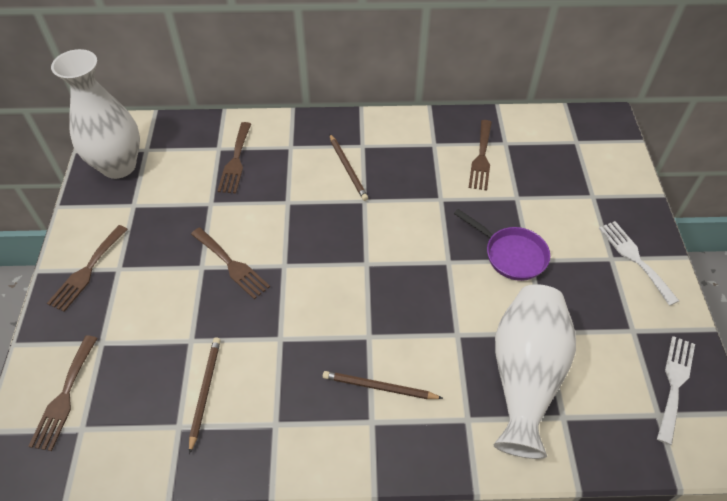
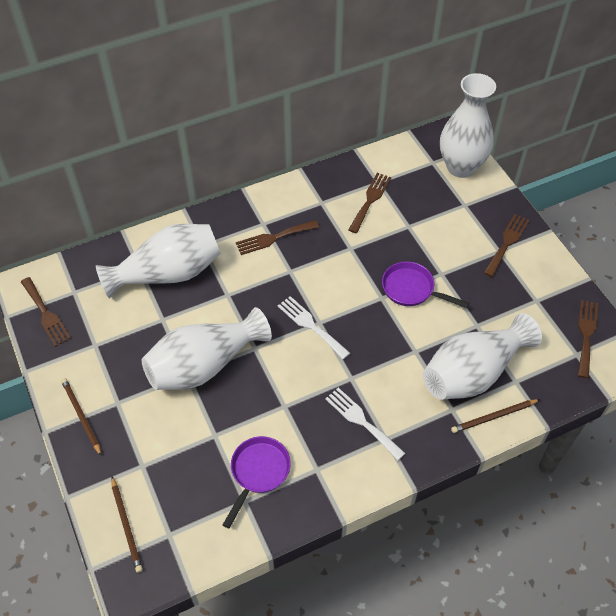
purple pan: [454,209,550,281] = 1 -> [223,436,291,528] [382,261,469,308] = 2
white vase: [51,49,140,179] [494,284,576,459] = 2 -> [96,224,221,299] [142,307,272,390] [423,313,542,400] [440,73,496,178] = 4

